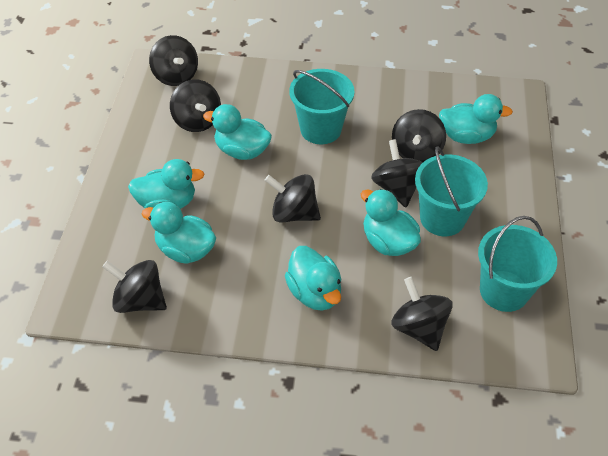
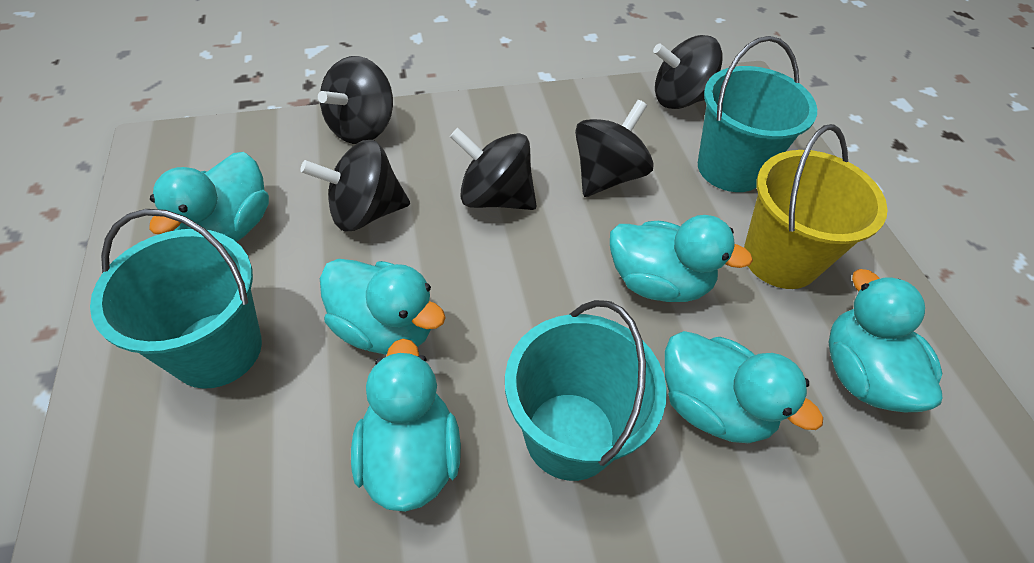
black spinning top: [102,260,167,313] [149,35,198,86] [170,79,221,132] [265,174,321,223] [371,139,423,207] [391,277,453,351] [392,109,446,162] = 7 -> [300,140,410,232] [318,56,393,144] [450,128,537,210] [575,100,654,197] [653,35,723,109] = 5
yellow bucket: none = 0 -> [744,124,888,289] = 1

